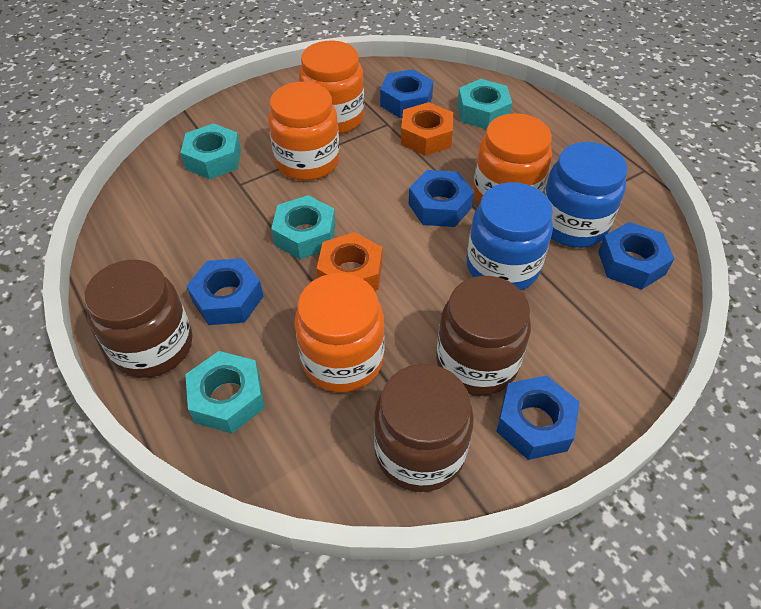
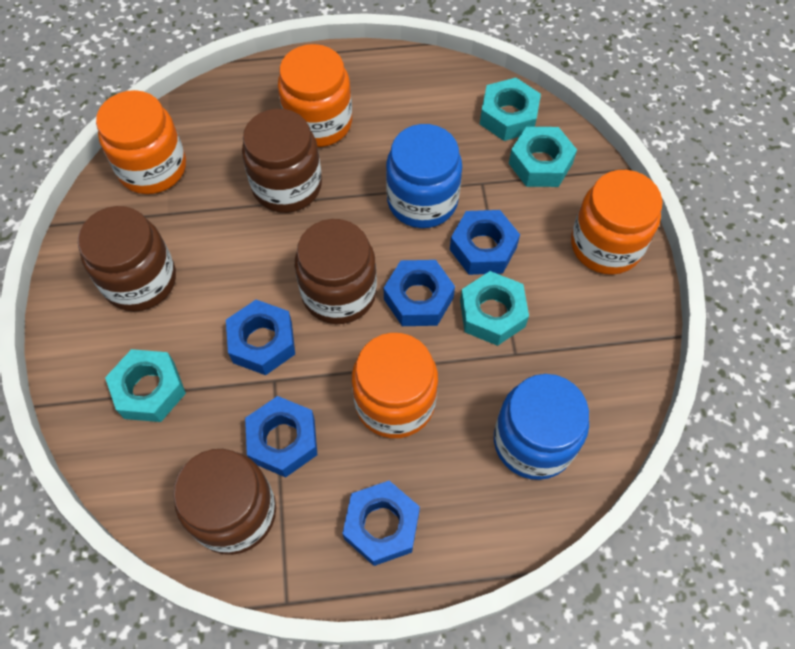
brown jar: [84,260,192,378] [374,364,474,492] [436,276,531,396] = 3 -> [78,206,176,311] [174,449,276,555] [242,109,322,213] [295,219,377,324] = 4
orange nut: [317,232,382,291] [401,102,453,156] = 2 -> none = 0

